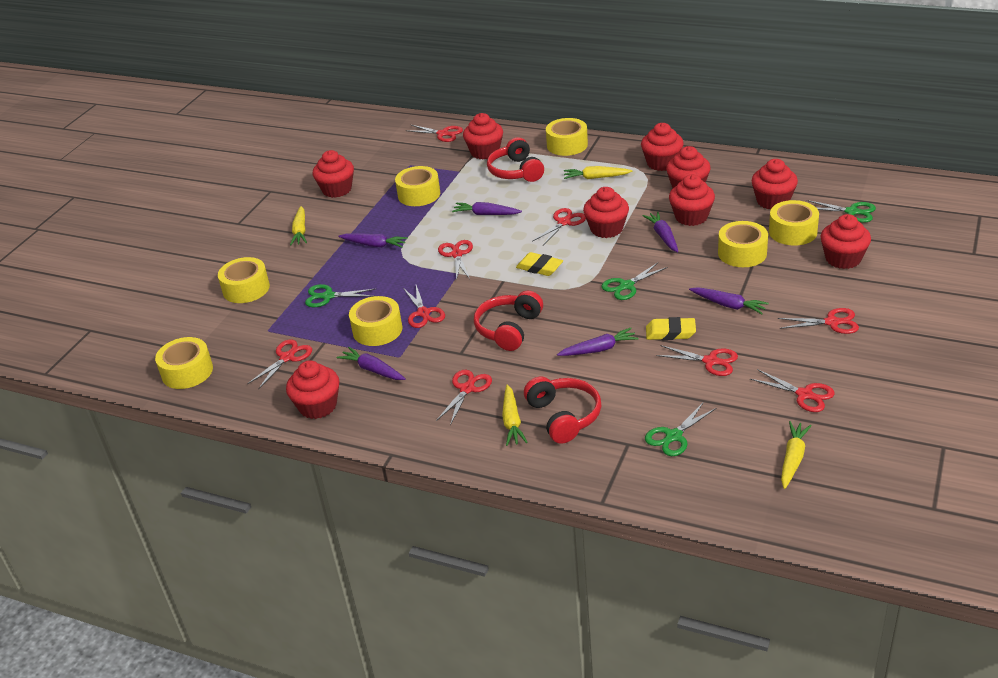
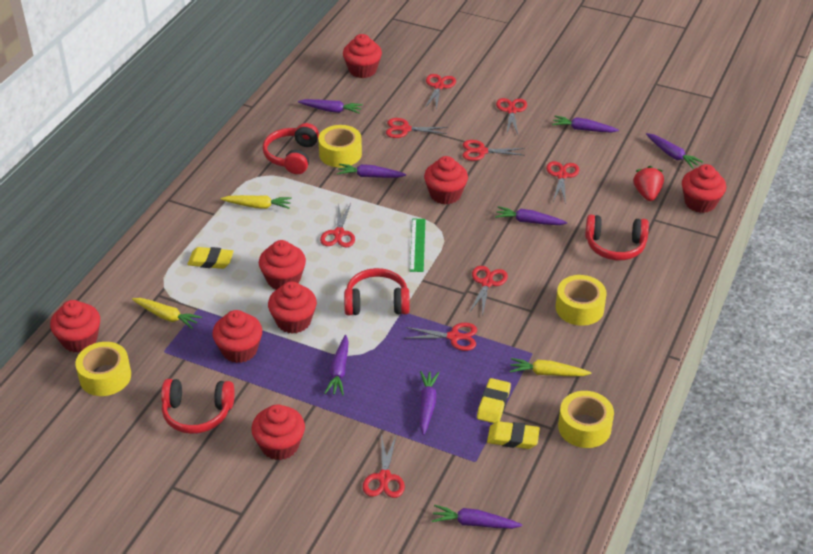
green ruler: none = 0 -> [410,219,426,272] = 1
green scissors: [305,284,375,307] [601,262,668,300] [645,402,717,456] [807,200,876,223] = 4 -> none = 0
purple carrot: [337,347,406,380] [338,233,408,248] [452,202,522,215] [557,328,639,356] [642,211,678,253] [689,287,769,314] = 6 -> [298,99,363,114] [324,335,349,395] [337,164,406,178] [420,371,439,435] [432,505,522,529] [495,206,567,225] [552,116,619,132] [646,133,703,169] = 8
red cupcake: [286,360,340,419] [313,150,354,198] [463,113,503,159] [583,187,629,238] [641,123,684,171] [666,146,711,188] [669,175,715,226] [752,159,798,210] [821,214,871,269] = 9 -> [50,300,100,353] [212,310,262,363] [251,404,305,460] [259,240,306,290] [268,281,317,334] [343,34,382,78] [424,156,468,204] [682,164,726,213] = 8
red headphones: [474,291,543,351] [487,137,544,182] [524,377,601,444] = 3 -> [161,379,235,434] [263,123,319,174] [344,268,410,315] [585,215,649,260] = 4
red strawberry: none = 0 -> [633,166,664,201] = 1
yellow carrot: [290,206,307,246] [502,384,528,446] [564,166,632,179] [781,421,812,489] = 4 -> [132,298,202,329] [221,195,292,209] [510,358,592,376] = 3
yellow eraser: [516,252,563,276] [646,317,696,340] = 2 -> [188,247,234,269] [477,378,511,423] [487,421,540,449] = 3
yellow tape: [155,337,213,389] [218,257,270,303] [349,296,402,346] [395,166,440,206] [546,118,588,156] [718,221,768,267] [769,200,819,246] = 7 -> [75,342,131,396] [318,125,362,167] [556,275,607,326] [558,391,614,448] = 4

